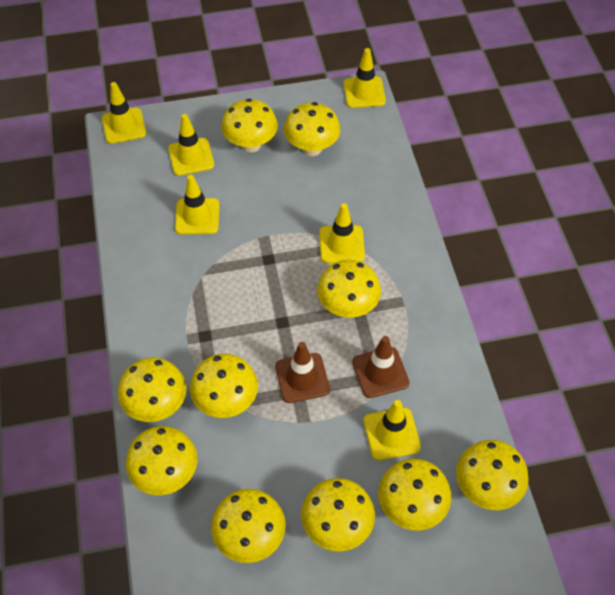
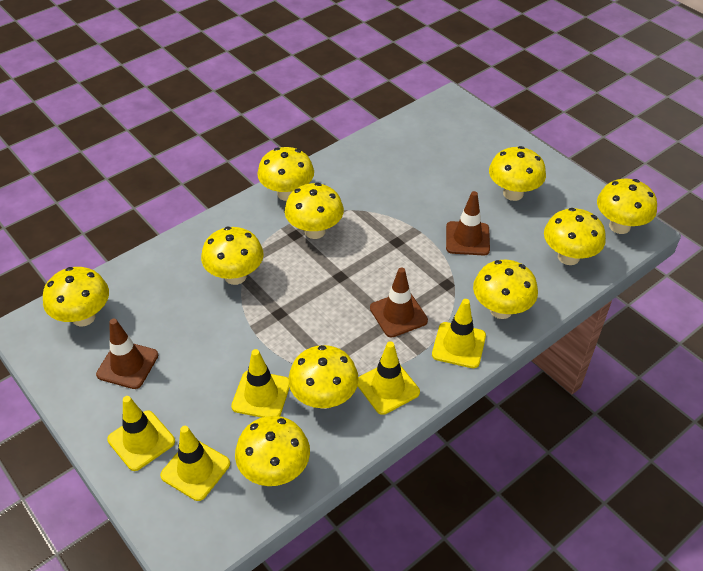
brown traffic cone: [275,342,330,403] [352,336,410,398] = 2 -> [96,319,158,389] [370,267,428,338] [446,191,490,255] = 3
yellow traffic cone: [102,82,146,144] [168,114,214,176] [175,175,219,234] [319,203,365,263] [343,48,386,108] [363,400,421,460] = 6 -> [107,396,175,471] [160,426,230,501] [231,349,290,418] [358,341,420,415] [432,299,486,368] = 5

